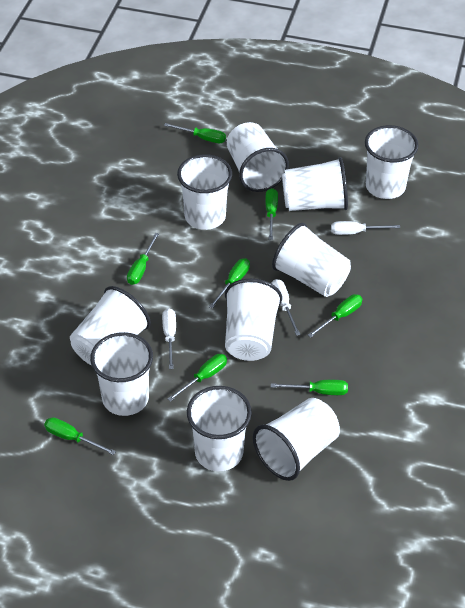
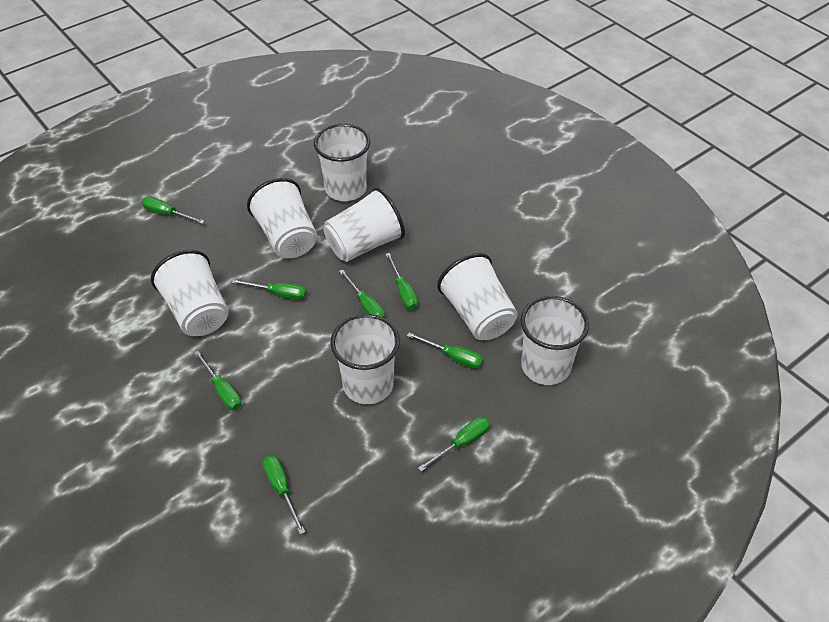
white cup: [70,286,151,365] [90,332,153,416] [177,154,232,230] [187,386,252,471] [225,278,282,361] [227,122,289,192] [253,398,340,481] [272,223,351,297] [282,157,348,211] [365,125,419,199] = 10 -> [151,250,229,336] [247,178,317,258] [314,124,370,201] [324,187,405,262] [330,314,400,404] [437,253,518,340] [520,296,589,385] = 7
white screwdriver: [162,308,176,369] [271,279,301,336] [331,221,400,235] = 3 -> none = 0

